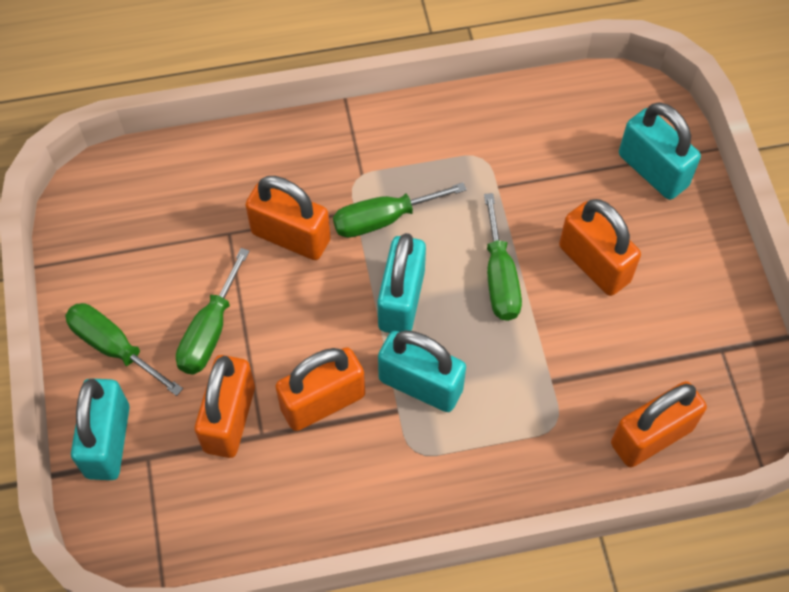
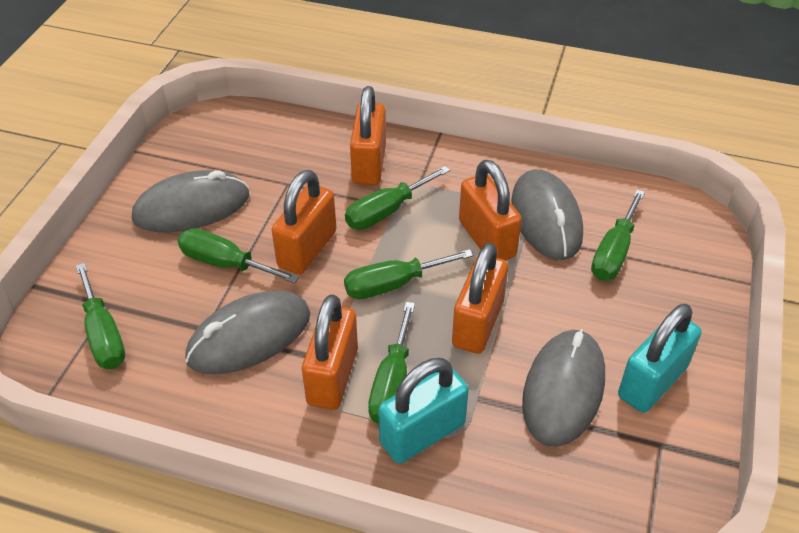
green screwdriver: [65,303,183,396] [176,248,250,375] [333,182,467,238] [484,193,522,321] = 4 -> [76,263,125,369] [178,228,299,283] [344,249,474,299] [345,166,450,230] [368,302,415,424] [591,189,645,280] = 6
grey mouse: none = 0 -> [132,170,249,233] [185,291,310,374] [511,169,583,260] [522,329,605,447] = 4
turquoise padlock: [71,378,130,480] [377,233,426,333] [378,330,466,412] [619,102,701,200] = 4 -> [378,358,469,464] [618,304,702,413] = 2

